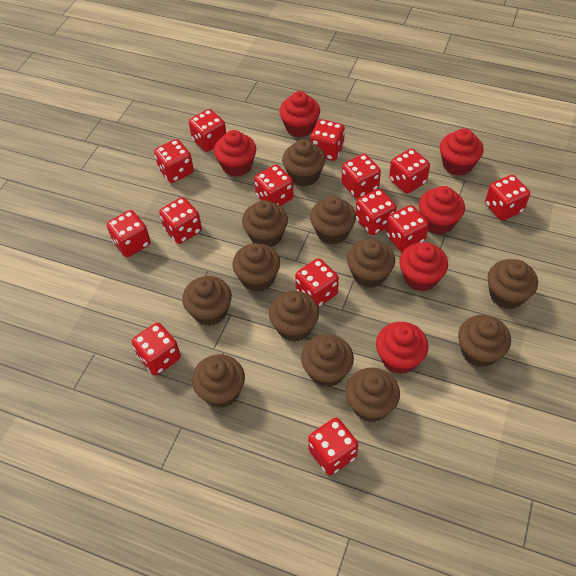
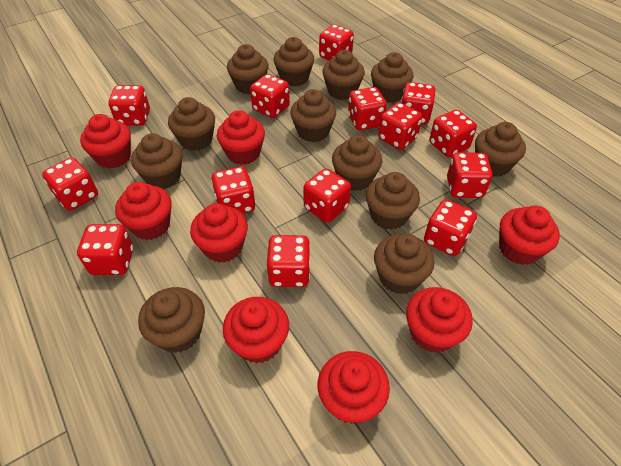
red cupcake: [214,130,256,177] [279,91,320,138] [376,322,429,374] [399,242,448,291] [419,186,465,234] [440,128,483,176] = 6 -> [80,114,131,169] [115,182,172,240] [190,203,248,263] [217,110,265,165] [223,297,289,364] [318,351,390,424] [406,287,473,353] [499,206,560,265] = 8

